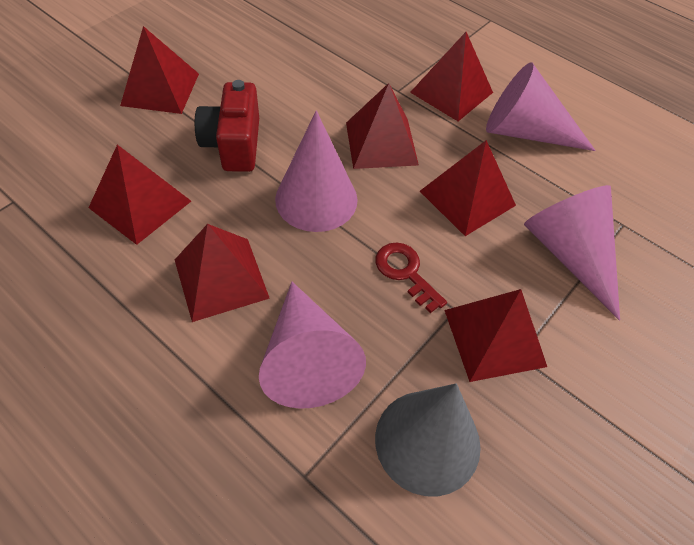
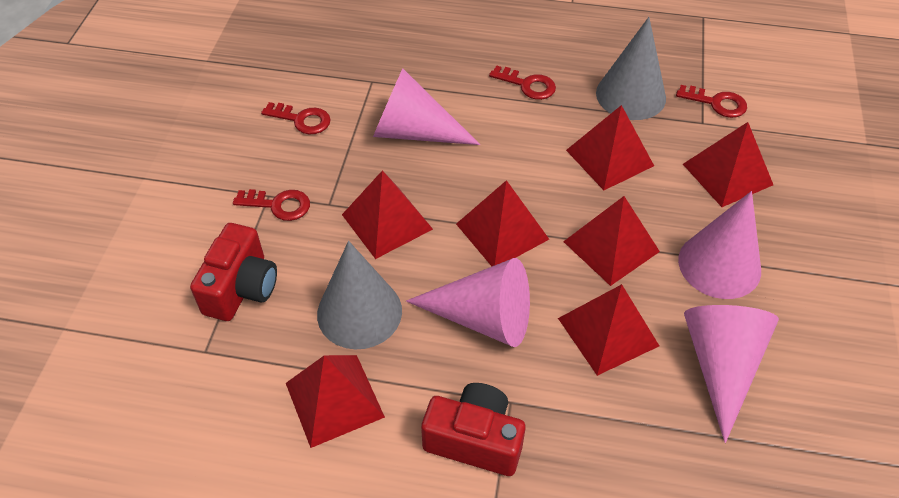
grey cone: [375,383,481,496] = 1 -> [317,241,402,349] [596,17,666,120] = 2
red camera: [195,80,259,172] = 1 -> [190,223,277,321] [421,383,526,476] = 2
red key: [375,243,447,313] = 1 -> [233,189,310,221] [261,102,331,135] [489,65,556,100] [676,85,747,118] = 4

